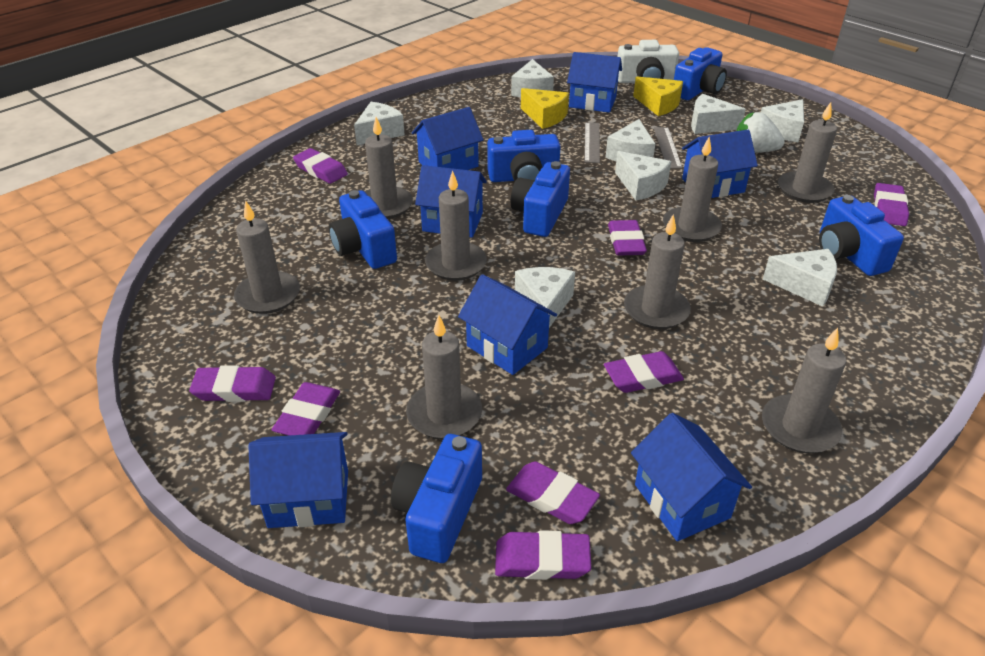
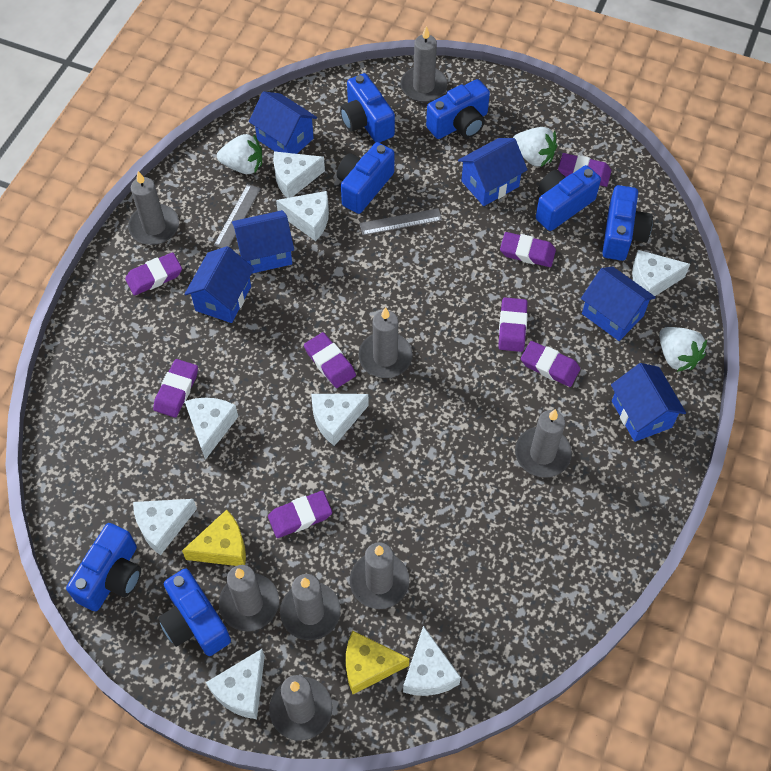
blue camera: [329,190,397,269] [391,434,482,563] [487,130,561,182] [511,161,570,237] [674,47,727,100] [819,195,904,276] = 6 -> [66,523,141,611] [158,569,231,656] [337,142,395,214] [340,73,395,143] [426,79,490,139] [536,165,601,231] [602,185,653,261] = 7
blue house: [248,432,348,528] [412,107,484,170] [415,165,487,238] [458,274,557,375] [567,52,622,113] [631,413,752,541] [682,130,758,198] = 7 -> [184,246,254,323] [232,210,294,273] [249,91,317,154] [458,138,528,206] [581,267,656,341] [611,363,686,442] = 6
white camera: [618,40,679,83] = 1 -> none = 0
white strawberry: [737,112,785,153] = 1 -> [217,134,262,174] [513,127,557,167] [659,327,707,372] = 3

